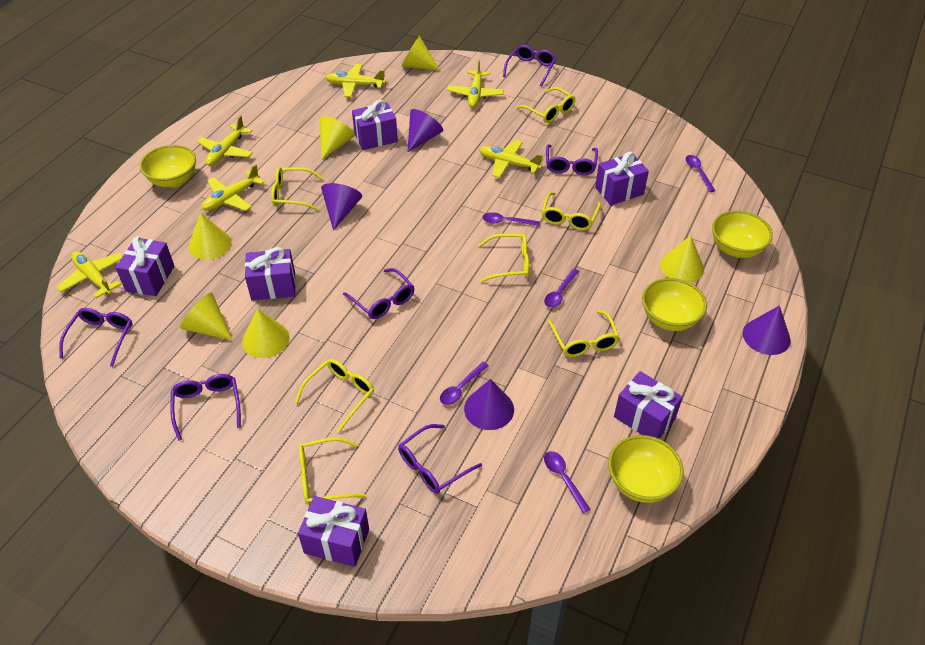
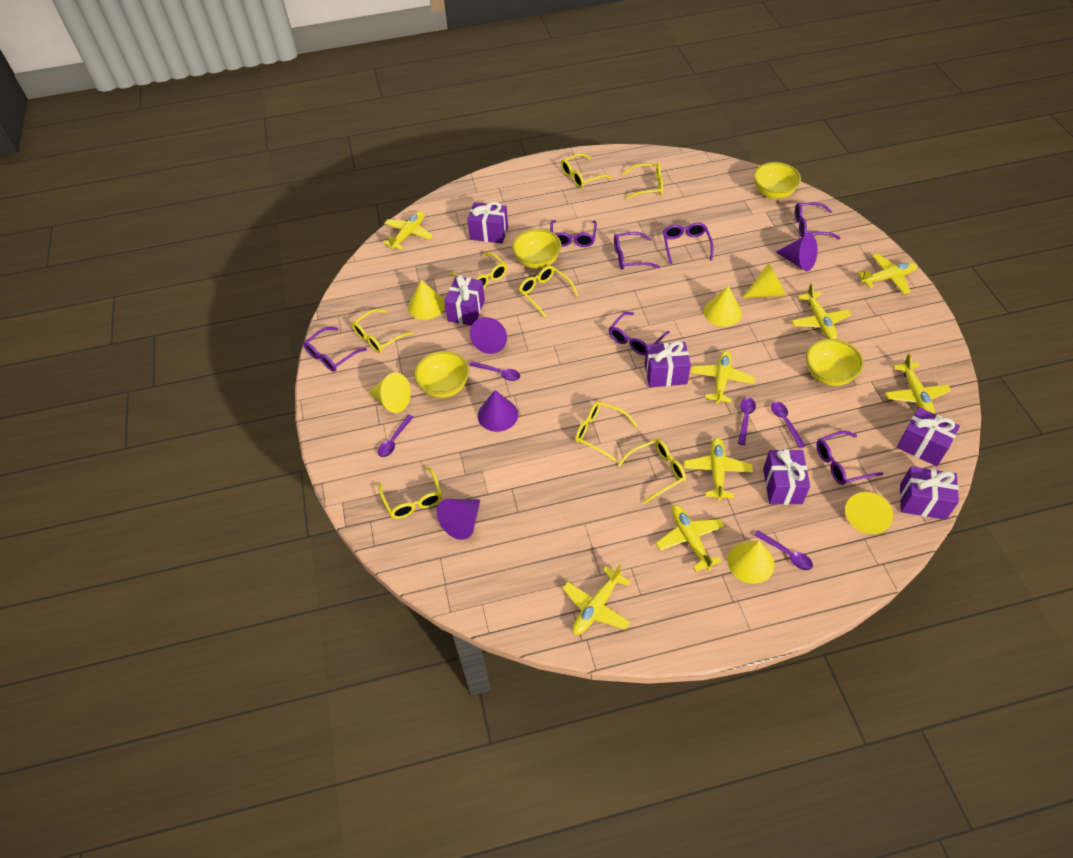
purple glasses: [59,308,133,367] [170,374,241,441] [343,268,415,319] [398,424,482,494] [503,45,556,86] [546,144,598,175] = 6 -> [303,327,367,372] [550,220,597,247] [609,312,670,355] [614,232,660,270] [663,223,713,264] [795,202,840,239] [816,431,883,485] = 7
yellow glasses: [271,167,324,210] [295,359,374,432] [298,437,366,505] [478,234,529,282] [516,87,575,123] [541,192,601,230] [548,310,620,357] = 7 -> [352,309,413,353] [379,466,442,519] [450,252,507,289] [519,266,578,317] [561,153,612,188] [575,401,638,462] [618,439,686,503] [622,163,663,200] = 8
yellow plane: [57,251,123,298] [197,115,253,166] [202,164,265,211] [325,64,385,97] [447,60,504,108] [479,140,543,178] = 6 -> [383,211,433,250] [562,564,631,635] [656,505,725,572] [684,437,753,501] [690,350,755,404] [792,283,852,339] [857,253,918,294] [885,353,951,414] = 8

